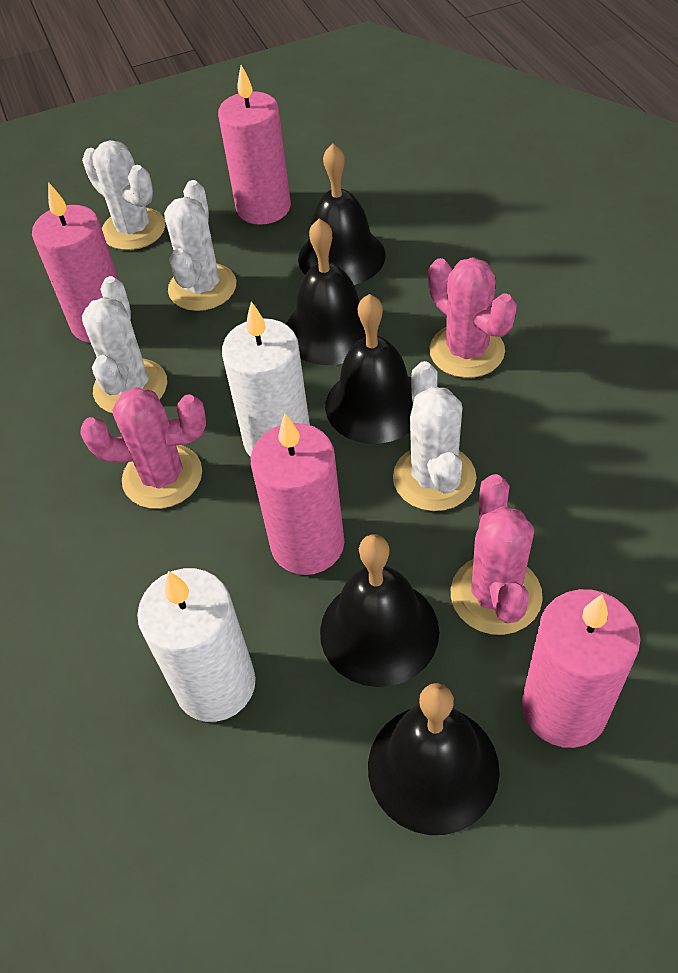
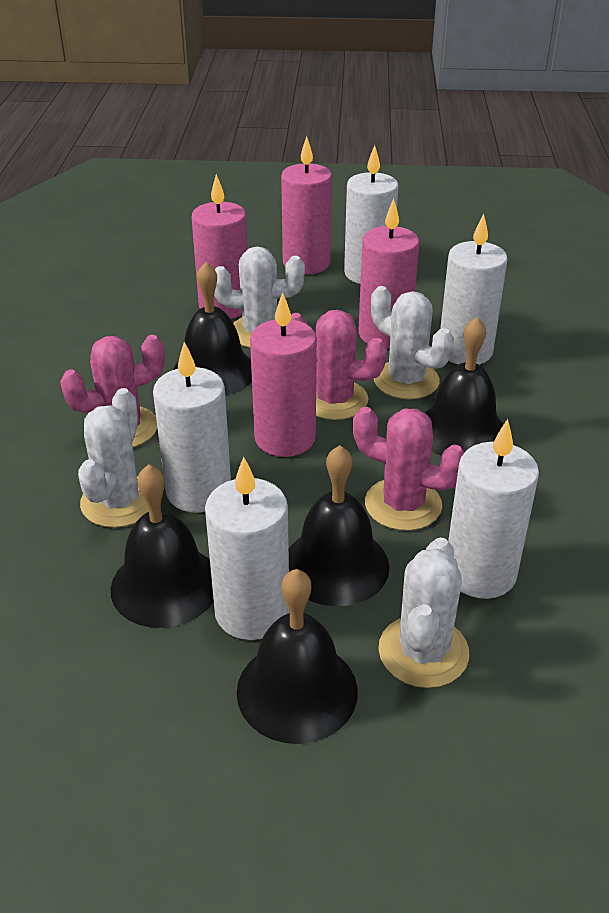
white candle: [137,568,256,722] [222,301,310,457] = 2 -> [153,342,231,512] [205,457,289,640] [344,145,399,284] [440,214,508,365] [448,419,539,599] = 5

